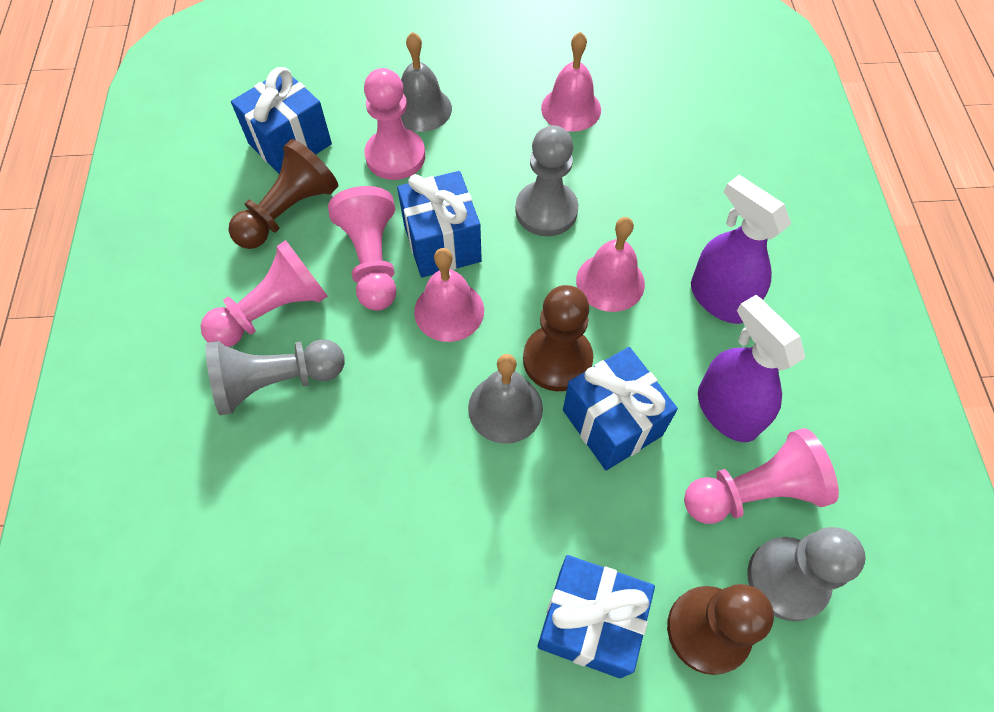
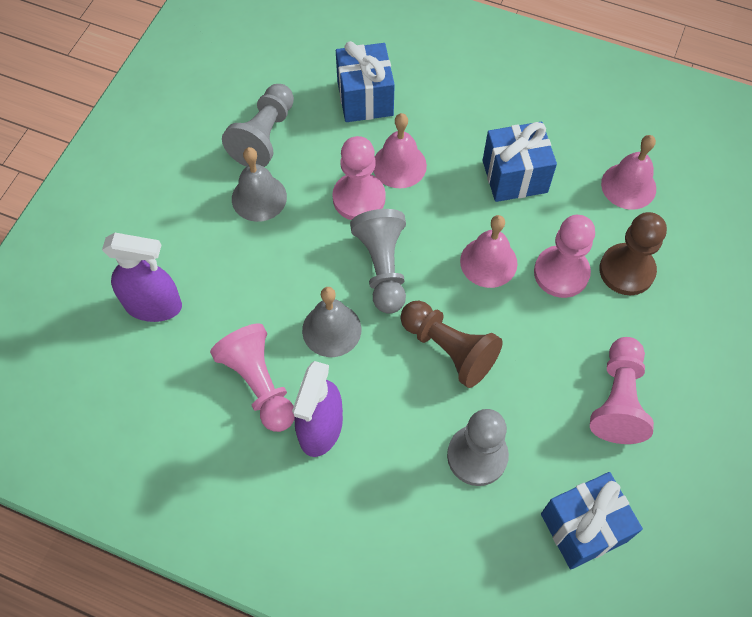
blue gift: [231,67,332,174] [397,171,482,278] [537,555,655,678] [563,347,678,470] = 4 -> [336,41,395,122] [483,122,557,202] [541,472,643,569] = 3
brown pawn: [228,139,338,249] [523,285,593,391] [667,584,774,675] = 3 -> [400,301,503,388] [599,212,667,295] = 2

